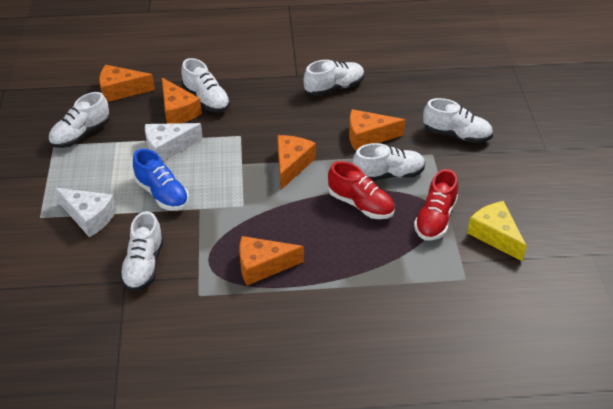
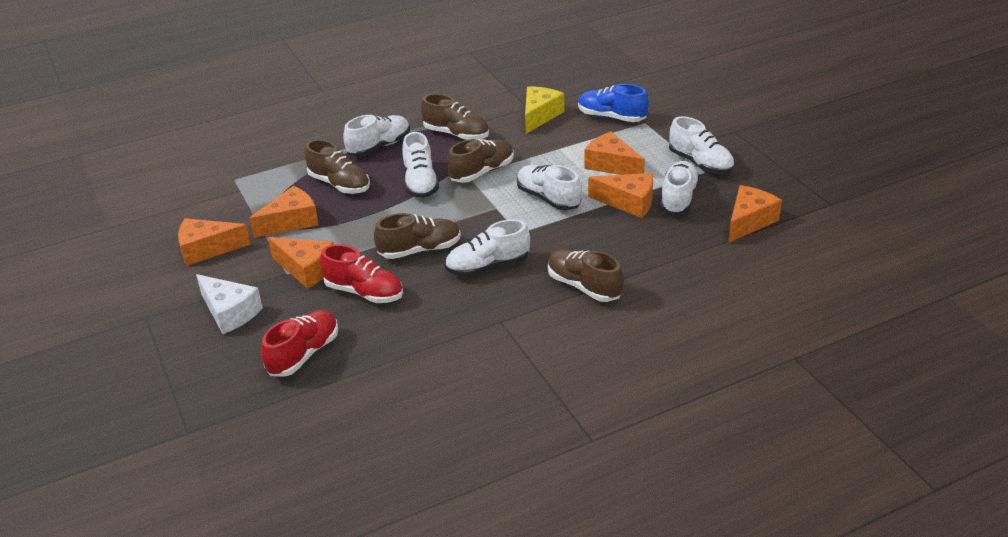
brown shoe: none = 0 -> [305,139,370,194] [374,213,461,259] [421,94,489,140] [447,139,514,183] [548,249,623,302] = 5
orange cheese: [99,65,155,102] [162,78,202,124] [239,236,304,286] [277,135,316,190] [349,109,405,150] = 5 -> [178,218,251,266] [249,186,319,238] [268,237,334,289] [584,132,645,175] [588,173,653,218] [728,185,782,243] = 6
white cheese: [55,188,117,237] [145,123,203,162] = 2 -> [196,274,263,334] = 1

